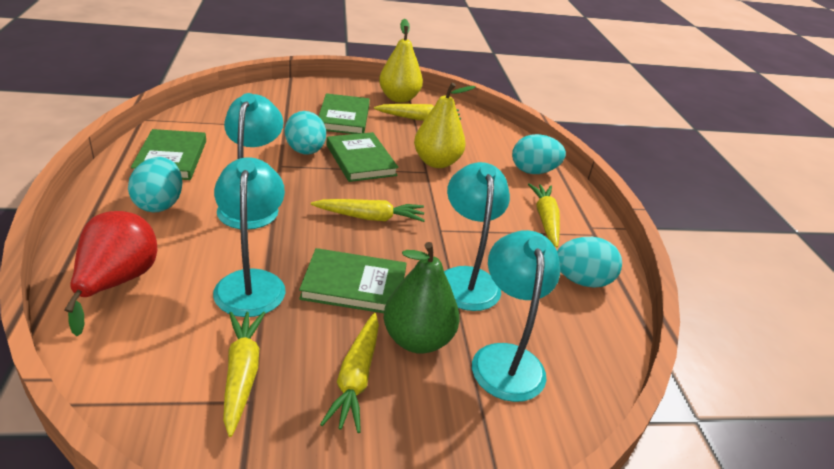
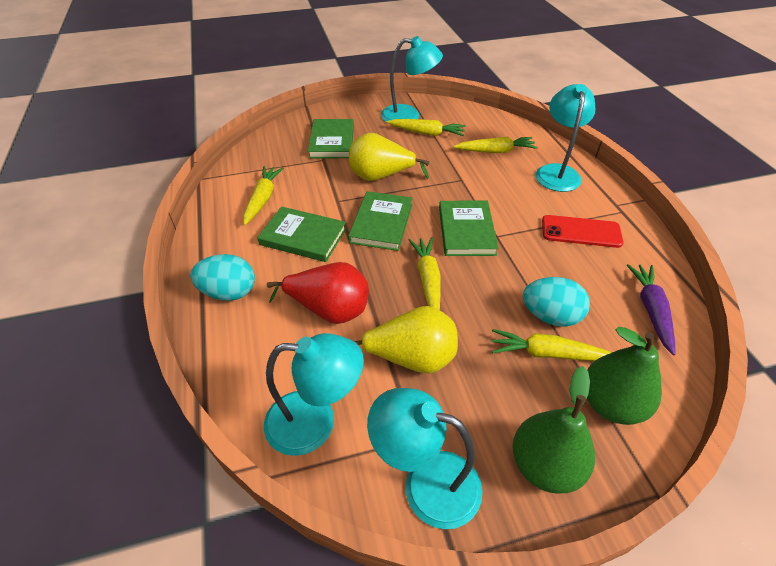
green pear: [383,242,460,354] = 1 -> [512,366,595,494] [587,327,662,425] = 2
purple carrot: none = 0 -> [627,264,675,355] = 1
red phone: none = 0 -> [542,215,623,248] = 1
turquoise egg: [128,157,183,212] [285,111,326,155] [512,134,566,174] [557,237,622,287] = 4 -> [190,254,255,301] [523,277,590,327] = 2

